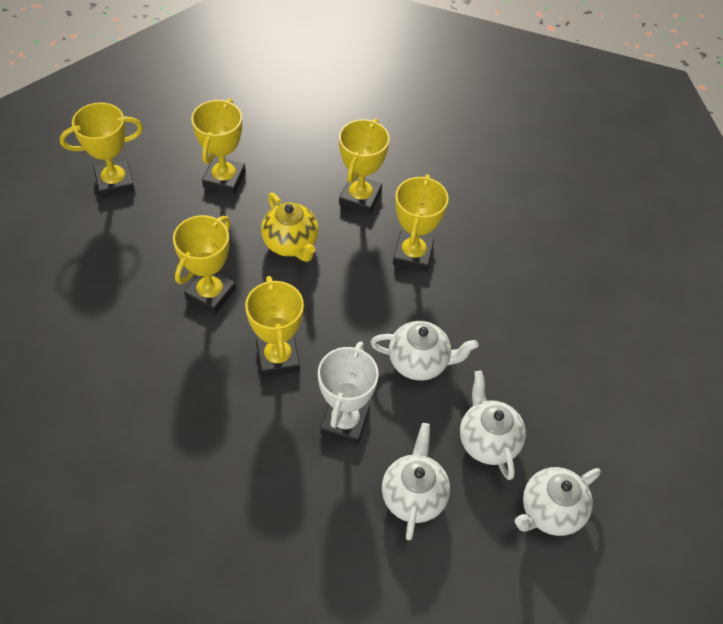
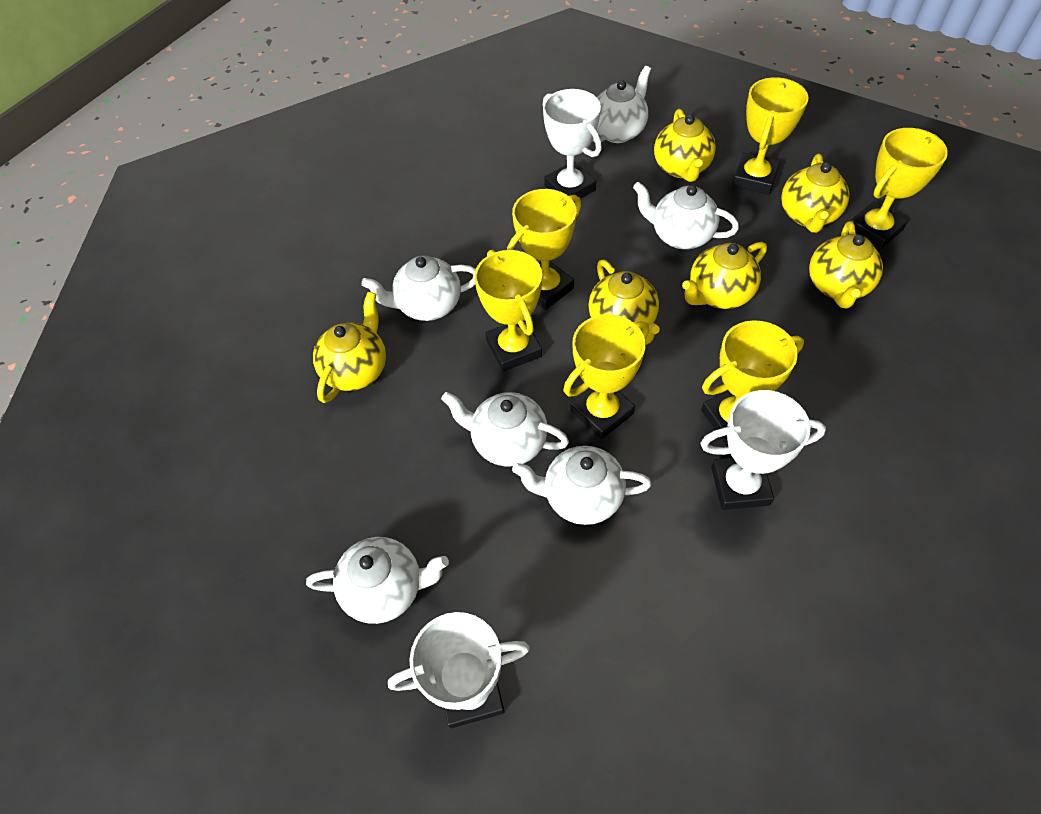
white teapot: [370,321,478,381] [382,423,450,541] [460,371,526,480] [515,467,601,536] = 4 -> [306,537,449,624] [362,255,476,321] [441,392,569,467] [512,446,651,525] [593,66,651,143] [633,182,739,249] = 6
white trophy: [318,341,379,445] = 1 -> [388,612,530,728] [543,89,602,202] [700,390,826,510] = 3
yellow teapot: [261,193,319,262] = 1 -> [313,292,386,403] [589,260,660,345] [654,109,716,182] [682,242,767,309] [781,154,849,233] [809,221,883,309] = 6

